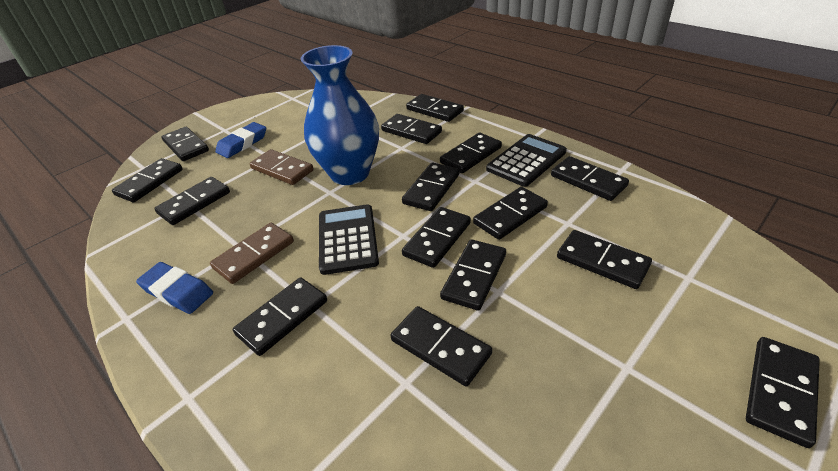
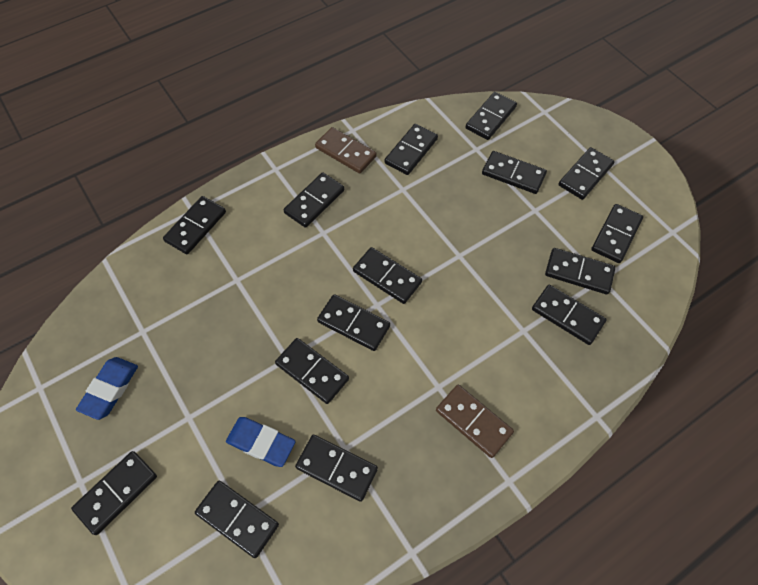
black calculator: [319,204,379,275] [486,134,567,187] = 2 -> none = 0
blue vase: [301,45,379,185] = 1 -> none = 0

